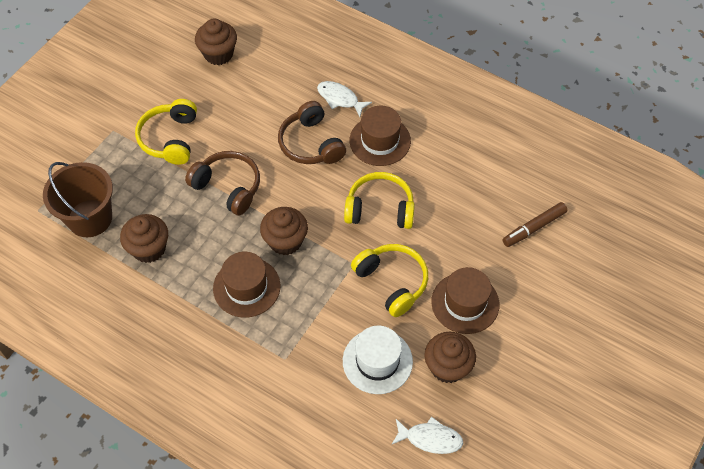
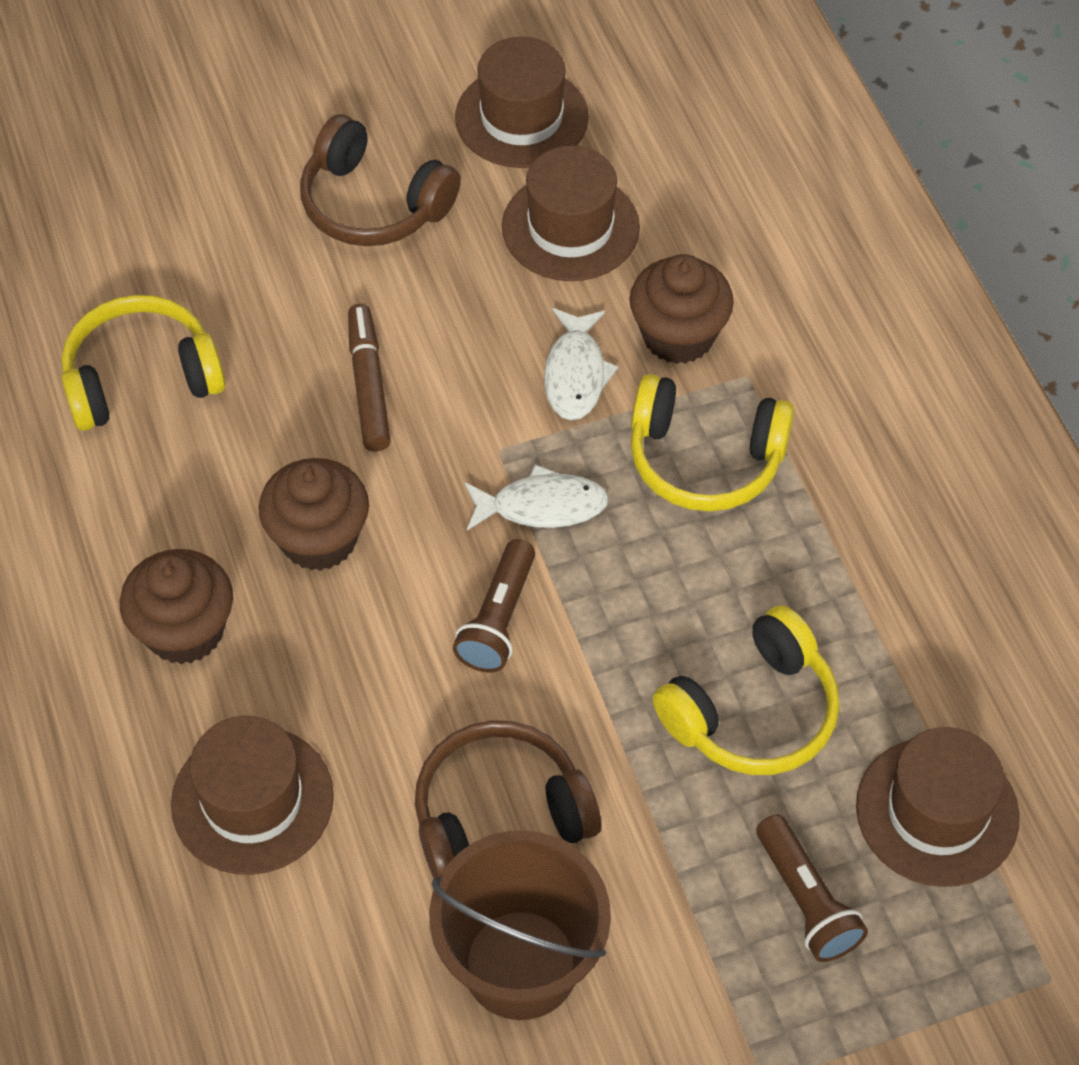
brown cupcake: [120,214,168,263] [195,19,237,65] [260,207,308,255] [424,332,476,383] = 4 -> [120,549,233,665] [258,458,369,571] [629,254,734,364] = 3
brown flashlight: none = 0 -> [453,539,535,673] [756,814,868,962] = 2
brown hat: [213,252,280,317] [350,106,411,166] [431,267,499,334] = 3 -> [171,716,334,875] [455,37,589,168] [502,145,640,281] [856,727,1020,887] = 4
white hat: [343,326,413,394] = 1 -> none = 0

